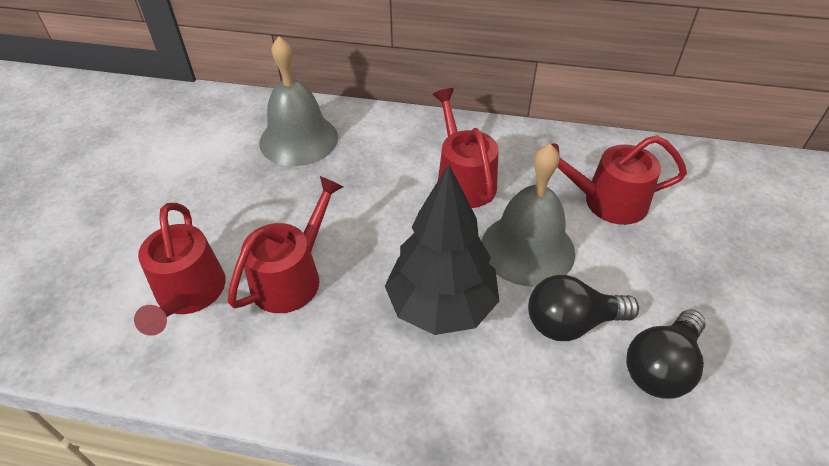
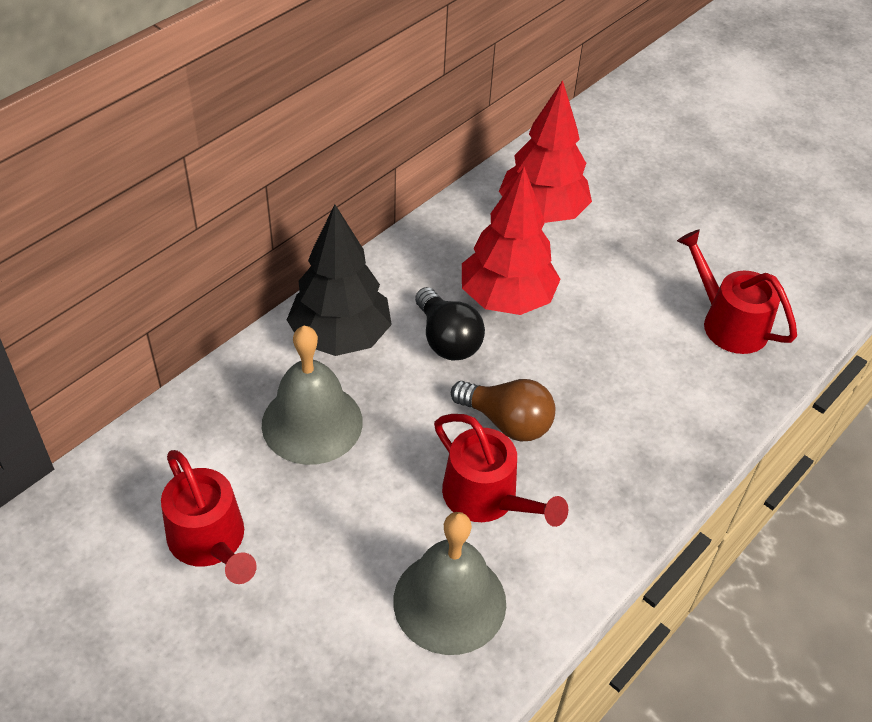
black light bulb: [528,275,639,341] [626,310,706,399] = 2 -> [415,287,485,360] = 1
brown light bulb: none = 0 -> [451,379,555,441] = 1
red tree: none = 0 -> [462,167,561,315] [499,80,592,223] = 2
red watering can: [134,203,226,336] [228,176,344,313] [433,88,498,208] [551,135,687,225] = 4 -> [161,450,257,584] [434,414,568,527] [677,230,797,354] = 3

